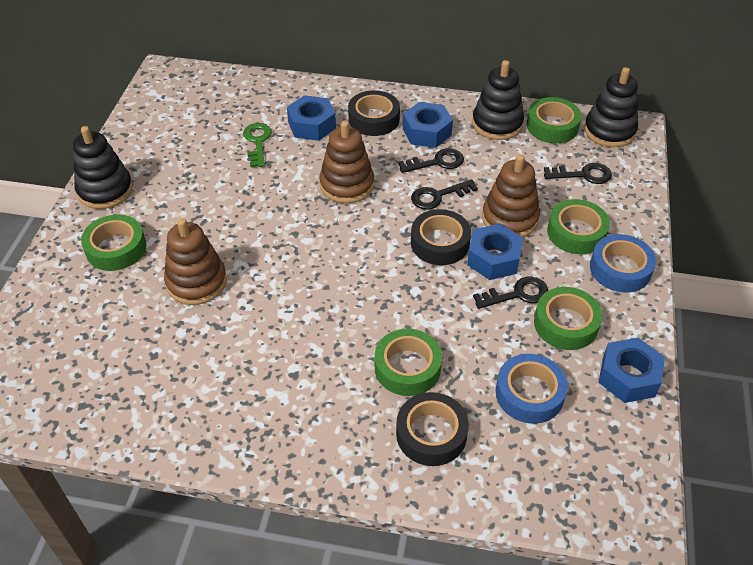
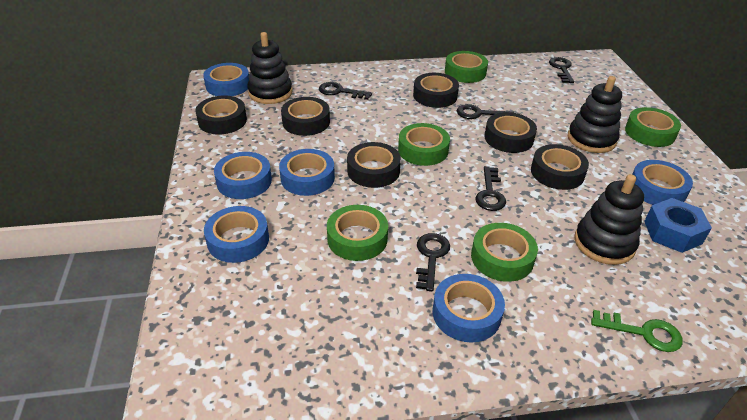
black key: [398,148,464,173] [411,179,478,210] [473,277,548,309] [544,163,612,184] = 4 -> [319,82,372,100] [416,233,450,291] [457,104,514,119] [475,166,506,211] [549,57,574,83] = 5
black tape: [348,90,400,136] [396,392,469,466] [411,209,471,265] = 3 -> [195,95,247,134] [281,97,330,136] [347,142,401,188] [413,73,459,108] [485,112,537,153] [531,144,589,190] = 6
blue nut: [287,95,336,141] [403,102,453,148] [467,224,523,280] [598,338,665,403] = 4 -> [644,198,712,253] = 1
blue tape: [496,354,568,424] [590,234,656,292] = 2 -> [203,63,249,96] [204,206,269,263] [214,152,272,199] [279,149,335,196] [433,274,505,343] [632,160,693,205] = 6
brown stacking toy: [164,218,227,305] [319,121,374,203] [482,154,540,237] = 3 -> none = 0

